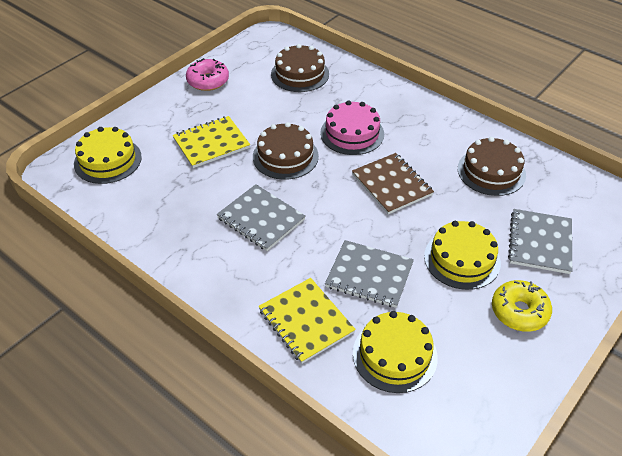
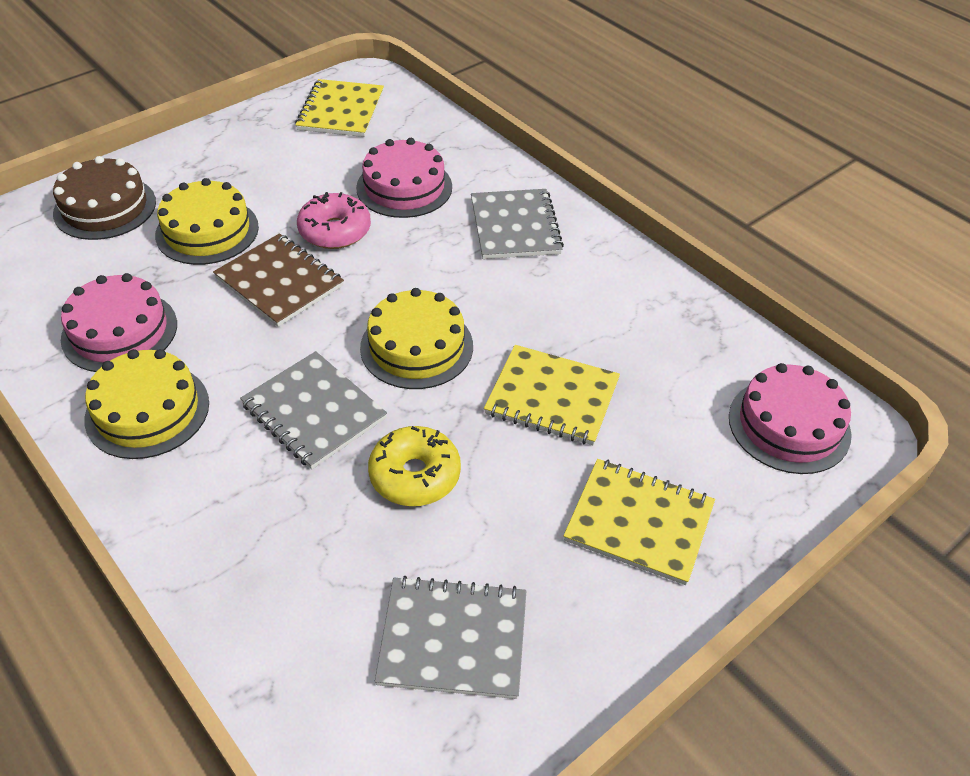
brown cake: [253,122,319,180] [271,44,329,92] [458,137,526,196] = 3 -> [53,156,156,240] = 1
pink cake: [320,100,384,155] = 1 -> [61,273,177,372] [356,138,452,218] [729,363,852,474] = 3
yellow notebook: [173,116,250,168] [258,278,356,364] = 2 -> [295,79,384,137] [484,345,620,445] [564,459,715,585] = 3

